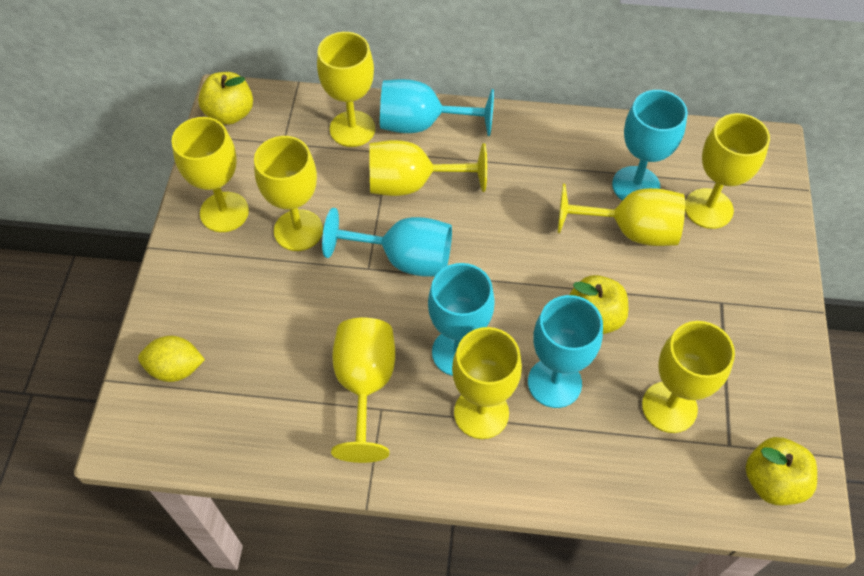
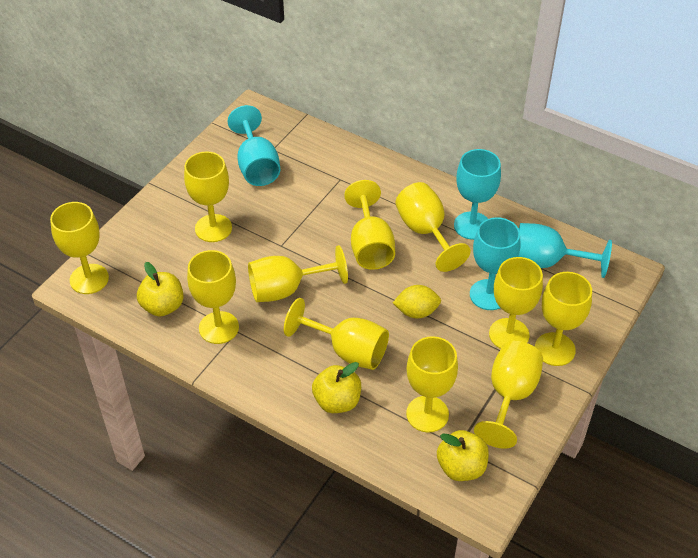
turquoise goblet: [322,208,452,277] [380,79,494,136] [428,263,495,376] [528,295,603,408] [612,90,688,200] = 5 -> [228,105,280,186] [454,149,501,240] [470,217,520,310] [518,223,612,278] = 4
yellow goblet: [171,117,249,232] [254,136,323,251] [317,32,375,147] [331,318,395,463] [369,140,487,196] [452,327,522,439] [558,183,685,246] [642,321,735,433] [685,113,770,229] = 9 -> [50,202,109,294] [184,152,232,242] [187,250,239,344] [248,245,348,302] [284,298,389,370] [344,180,395,270] [396,182,471,272] [406,336,458,433] [474,341,543,449] [489,257,543,349] [535,272,592,366] = 11

